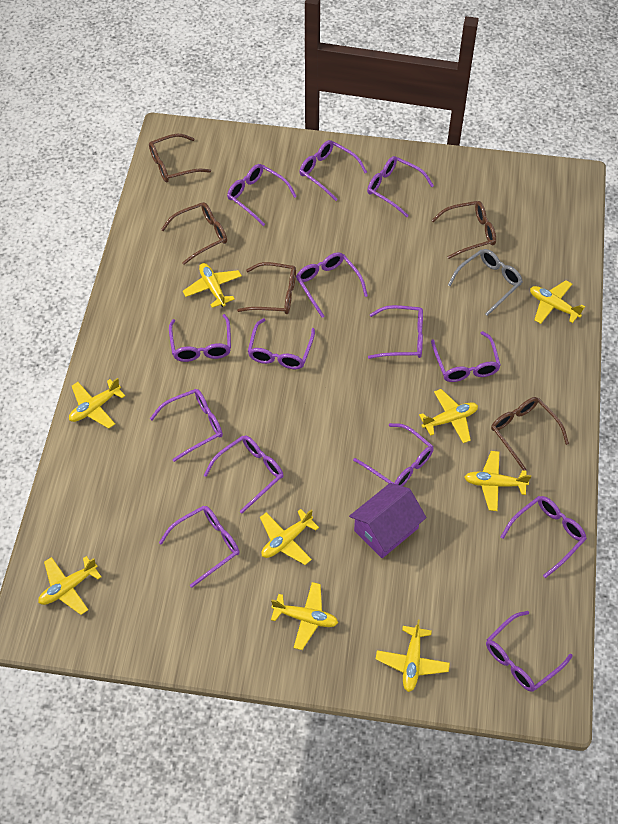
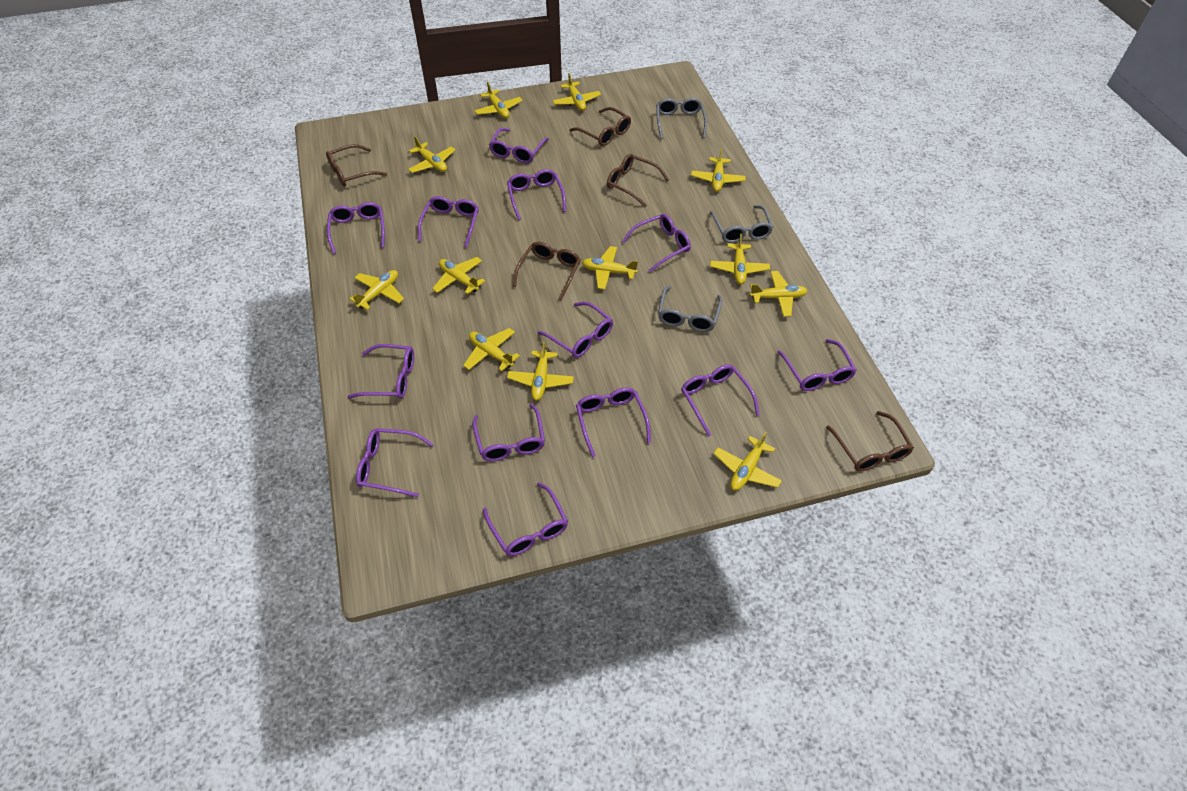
grey glasses: [448,249,523,316] = 1 -> [656,98,707,139] [658,286,722,332] [710,205,774,243] = 3
purple glasses: [150,389,223,462] [159,506,239,588] [169,314,231,362] [203,435,284,514] [227,164,297,226] [248,318,315,369] [296,252,368,318] [299,140,367,201] [353,423,434,486] [367,156,434,217] [368,305,423,359] [431,331,501,382] [486,611,573,692] [500,496,587,578] = 14 -> [327,202,385,254] [347,344,414,399] [356,428,434,497] [418,196,479,247] [473,404,545,461] [483,482,568,556] [489,128,549,164] [507,169,566,220] [537,302,613,358] [576,387,651,457] [622,214,691,272] [681,365,760,437] [778,339,857,391] = 13
purple house: [349,483,426,558] = 1 -> none = 0
yellow plane: [38,556,101,615] [69,378,125,429] [183,263,242,308] [260,509,319,565] [271,582,338,650] [376,620,450,692] [419,389,478,443] [464,451,531,511] [530,280,585,324] = 9 -> [350,270,404,310] [408,136,455,173] [432,257,485,294] [463,328,520,371] [474,82,523,118] [507,341,574,401] [552,73,601,111] [582,246,638,290] [691,148,746,192] [710,234,770,284] [714,432,782,491] [750,271,807,317] = 12

